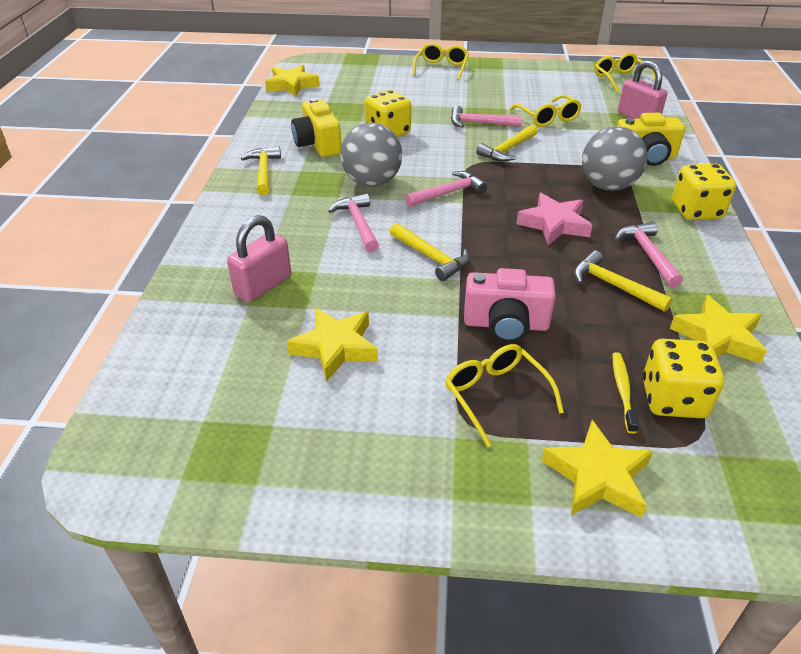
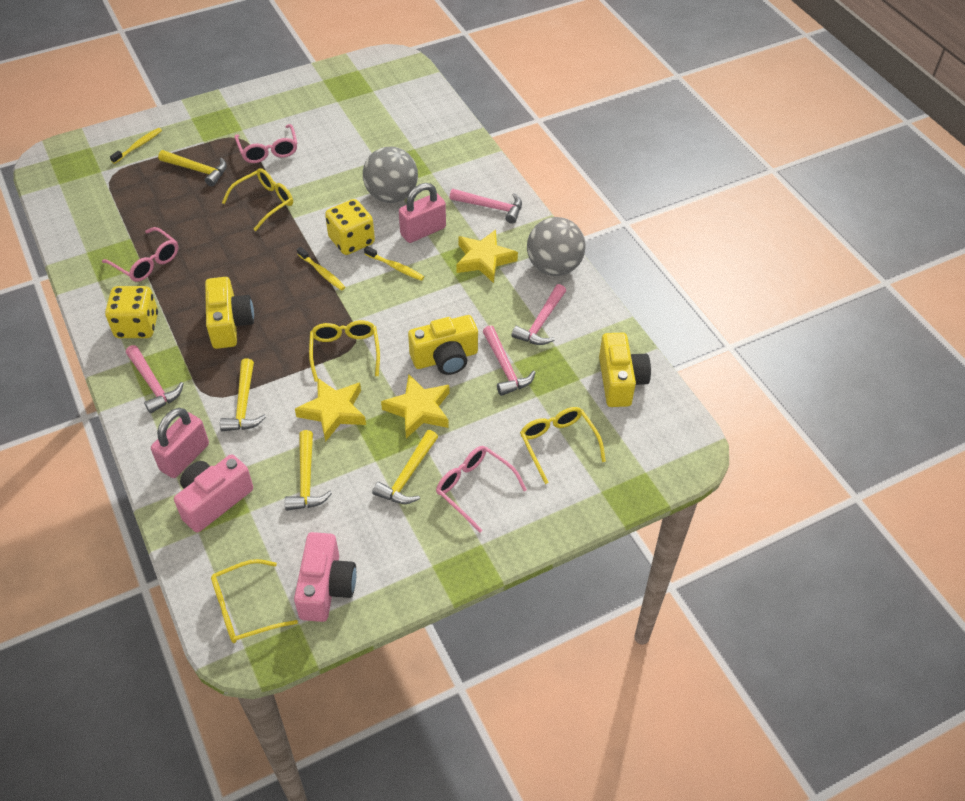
pink camera: [464,268,556,343] = 1 -> [174,454,253,533] [294,532,356,622] = 2
pink glasses: none = 0 -> [102,227,178,282] [235,124,297,163] [436,446,527,533] = 3
pink star: [516,193,592,245] = 1 -> none = 0
yellow camera: [291,98,341,157] [617,113,685,166] = 2 -> [205,277,254,349] [408,315,478,375] [599,333,651,407] = 3
yellow dice: [364,90,411,137] [643,339,724,418] [672,163,736,220] = 3 -> [105,286,158,338] [325,199,375,255] = 2
yellow star: [265,65,320,97] [286,308,378,382] [542,420,653,518] [670,295,767,364] = 4 -> [295,378,366,442] [381,374,450,438] [457,229,518,283] = 3
yellow toothbrush: [612,352,639,434] = 1 -> [110,128,162,164] [297,247,345,291] [364,246,424,281] = 3

